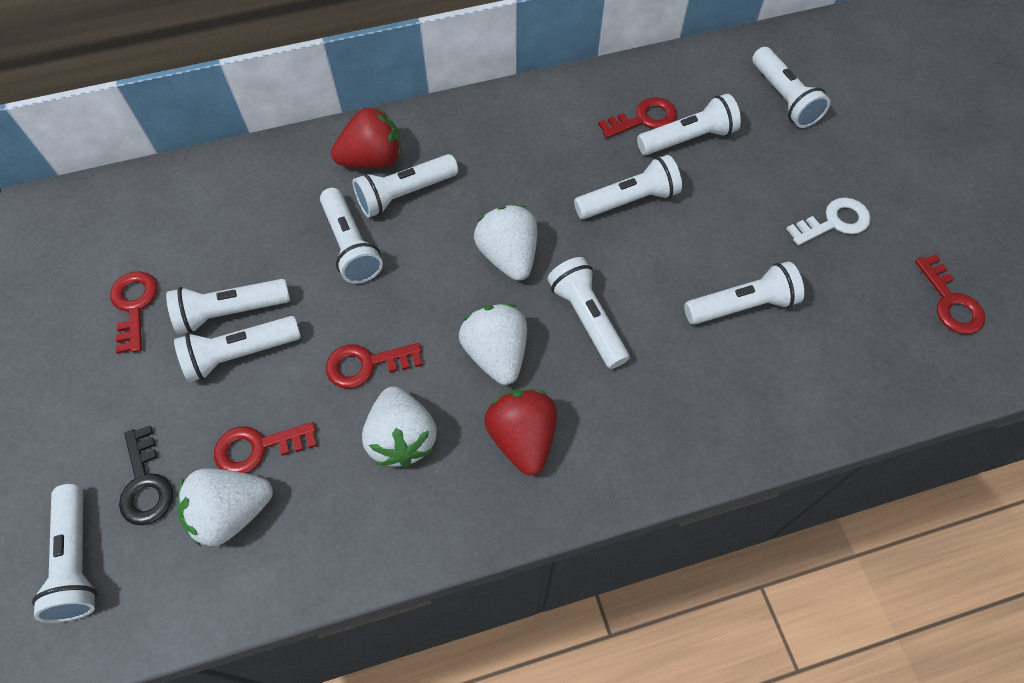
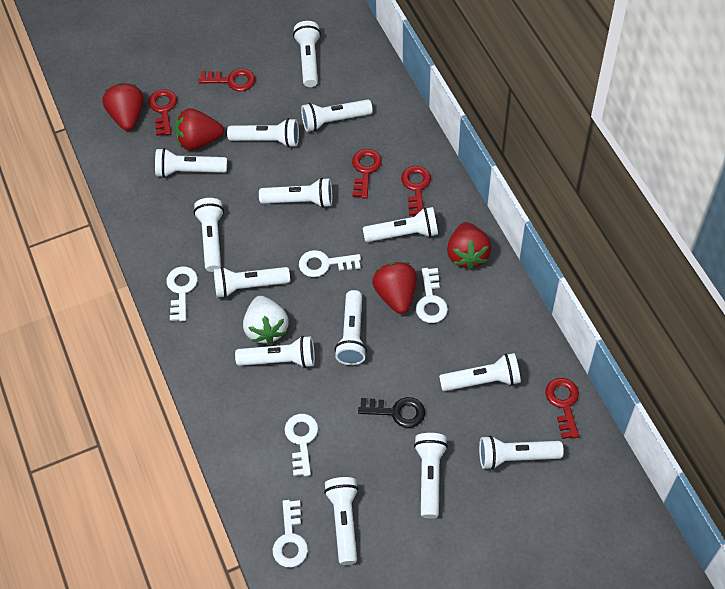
red strawberry: [331,107,401,169] [484,389,557,476] = 2 -> [102,83,144,131] [175,108,224,150] [372,262,417,314] [447,222,492,270] = 4
white flashlight: [32,484,97,623] [166,279,290,334] [174,316,301,382] [320,188,383,284] [352,154,458,218] [547,257,630,369] [574,155,682,219] [637,94,741,155] [684,261,804,325] [752,47,830,128] = 10 -> [155,148,227,178] [194,198,224,272] [214,267,290,298] [227,118,299,148] [235,336,315,368] [259,178,332,208] [293,21,321,87] [301,99,373,132] [324,477,359,565] [334,290,367,365] [363,207,438,242] [414,433,448,519] [439,353,521,391] [479,435,564,470] = 14
white key: [787,197,871,246] = 1 -> [167,266,198,321] [273,500,308,568] [285,414,318,476] [299,250,361,277] [416,268,448,323] = 5
white strawberry: [177,468,273,547] [362,386,437,467] [459,304,527,385] [474,205,537,281] = 4 -> [243,296,289,345] = 1

